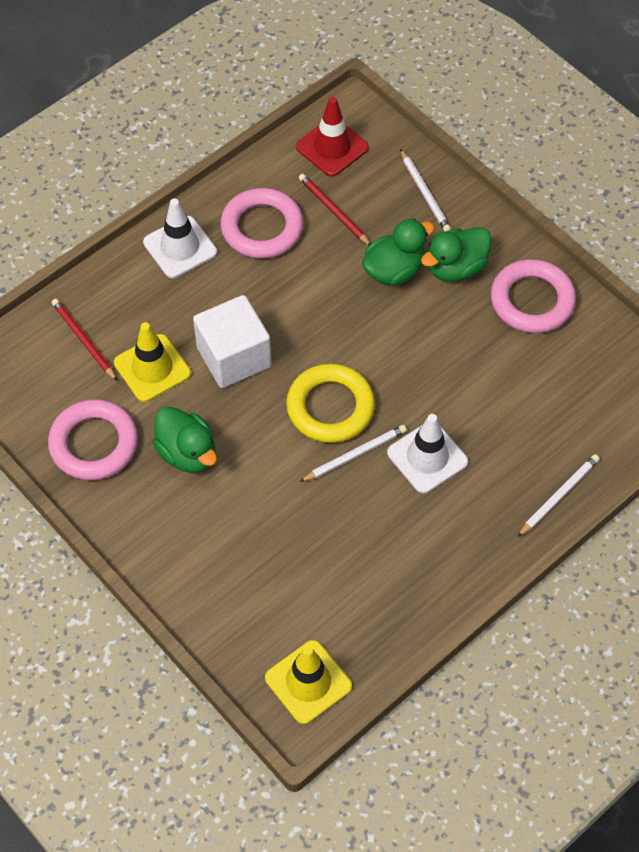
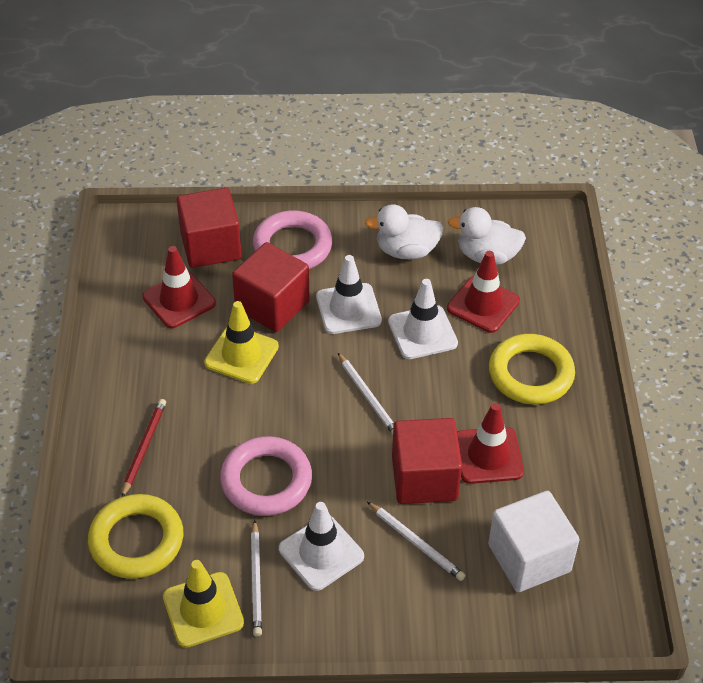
green duck: [153,406,217,473] [362,219,435,286] [421,227,492,282] = 3 -> none = 0
pink ring: [48,399,138,480] [220,188,304,259] [491,259,576,333] = 3 -> [220,436,312,516] [253,211,332,269] = 2
red cube: none = 0 -> [177,188,242,268] [232,242,310,332] [392,418,462,504] = 3
red pencil: [52,299,117,381] [299,174,371,245] = 2 -> [122,399,166,497] = 1
red traffic cone: [296,97,369,177] = 1 -> [142,246,216,328] [447,251,520,333] [457,403,524,484] = 3
white duck: none = 0 -> [365,204,444,259] [448,207,526,265] = 2
white traffic cone: [143,198,217,278] [387,414,468,494] = 2 -> [279,502,364,591] [316,255,382,334] [388,279,458,359] = 3
yellow ring: [286,364,375,443] = 1 -> [88,494,183,579] [489,334,575,404] = 2

